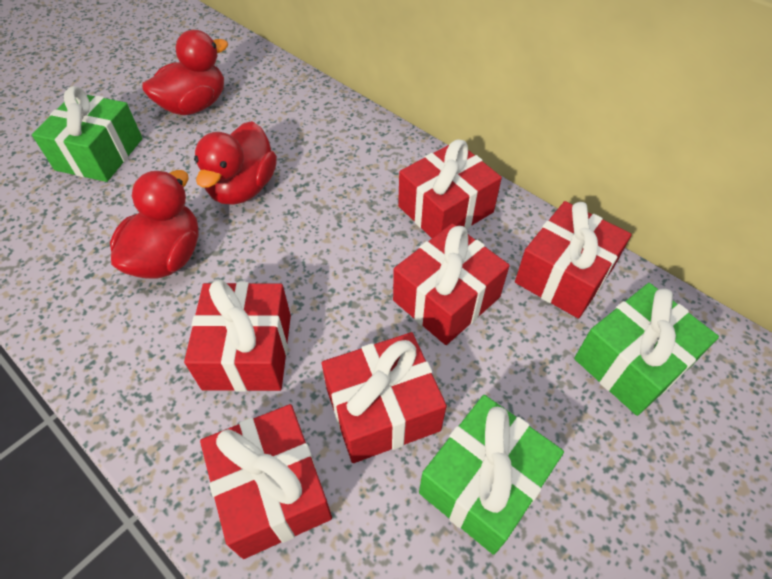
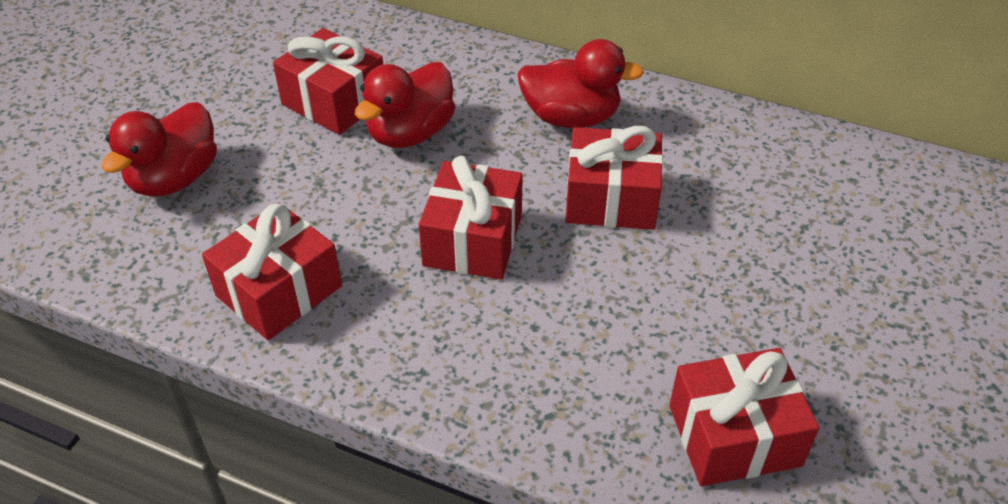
green gift: [32,86,143,182] [419,395,564,555] [574,283,719,416] = 3 -> none = 0
red gift: [184,280,291,392] [200,404,332,559] [322,332,447,463] [393,223,510,345] [398,139,502,238] [515,201,632,318] = 6 -> [202,203,342,340] [273,28,383,135] [419,156,523,280] [565,126,663,230] [669,348,819,486] = 5

